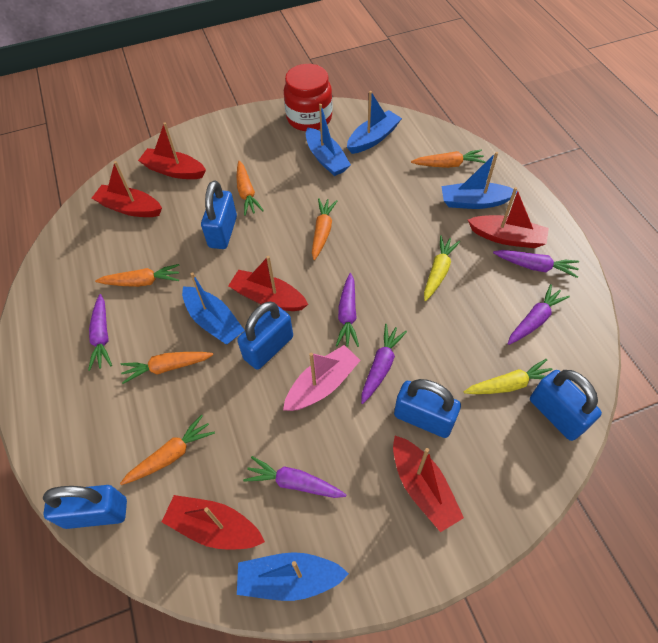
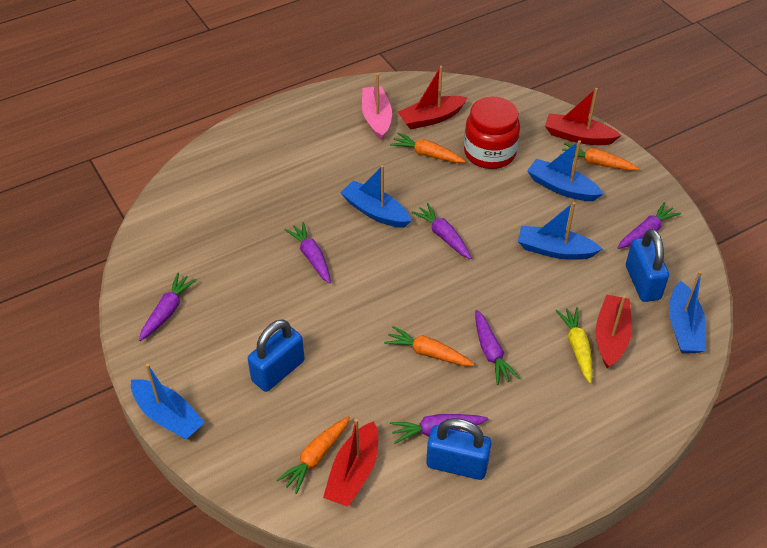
blue padlock: [43,485,127,529] [201,181,237,249] [237,302,293,370] [394,379,461,438] [530,370,602,441] = 5 -> [248,319,305,392] [426,418,492,480] [626,229,669,302] = 3
orange carrot: [95,264,179,287] [120,415,215,485] [121,352,213,384] [237,161,264,216] [312,198,338,260] [411,150,486,168] = 6 -> [277,416,350,494] [384,326,474,366] [390,133,466,163] [560,143,639,171] = 4
red boat: [92,161,162,217] [138,122,206,179] [162,495,265,550] [228,256,308,311] [393,436,464,532] [468,187,549,248] = 6 -> [323,419,378,507] [398,66,468,129] [545,88,621,145] [596,294,632,368] = 4
yellow carrot: [424,235,460,301] [464,359,553,394] = 2 -> [556,307,592,383] = 1

